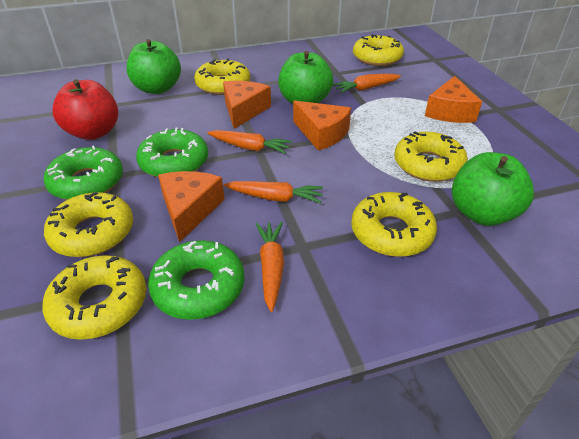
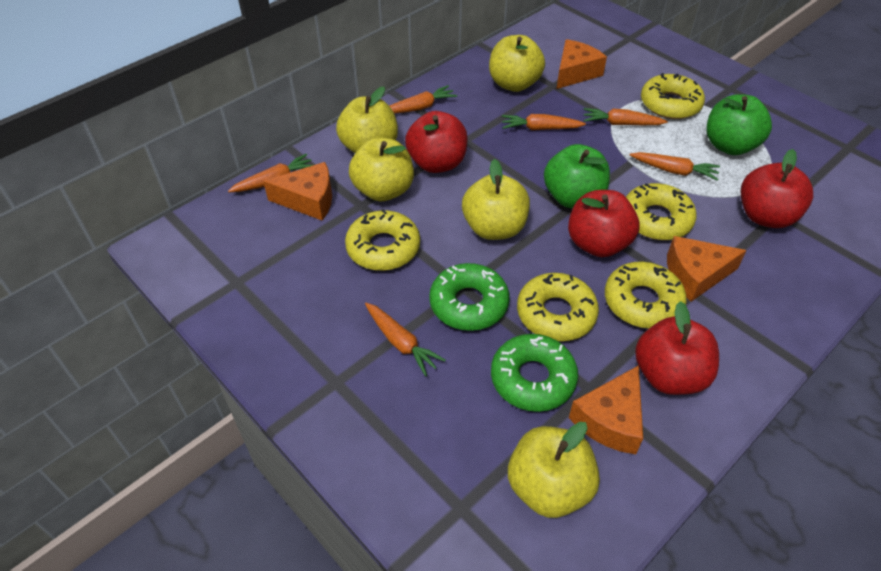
green apple: [126,39,181,94] [278,51,334,104] [452,152,534,226] = 3 -> [544,144,610,208] [707,94,772,155] = 2
green donut: [44,145,123,200] [136,128,208,177] [148,240,245,320] = 3 -> [429,263,509,331] [491,334,578,412] = 2
orange carrot: [207,130,292,154] [224,181,323,203] [256,222,284,312] [333,74,401,93] = 4 -> [228,154,313,192] [365,303,446,376] [389,85,457,114] [502,114,586,130] [583,108,668,125] [630,152,720,181] = 6
red apple: [52,79,118,140] = 1 -> [405,111,468,173] [568,190,640,257] [635,301,719,395] [741,149,813,228] = 4
yellow apple: none = 0 -> [336,86,398,153] [349,138,414,202] [462,159,530,240] [489,35,545,92] [508,422,600,518] = 5
yellow donut: [42,255,147,340] [44,192,133,257] [194,58,250,95] [351,192,437,257] [353,34,404,66] [394,132,468,182] = 6 -> [345,209,420,271] [517,273,599,341] [605,262,687,329] [626,183,696,240] [641,73,705,119] = 5

